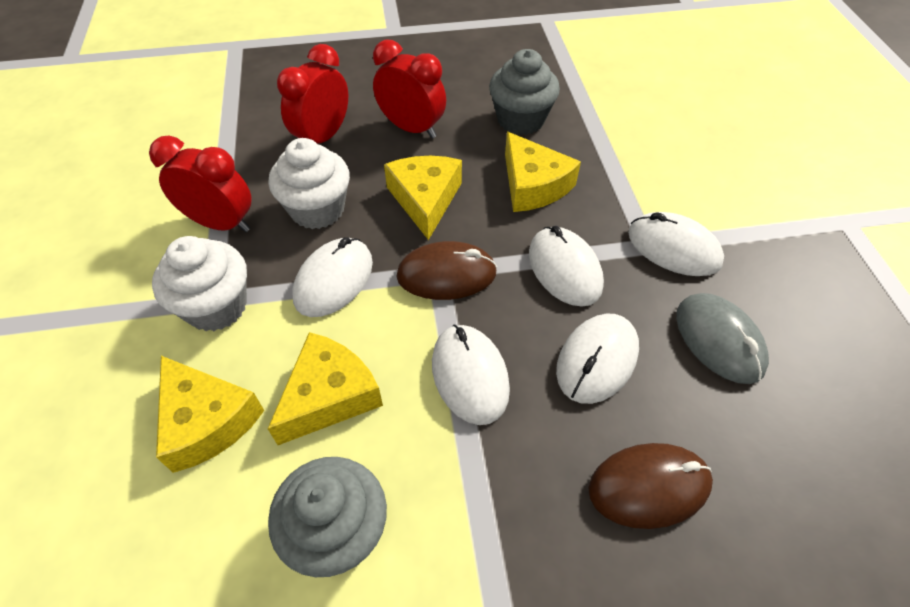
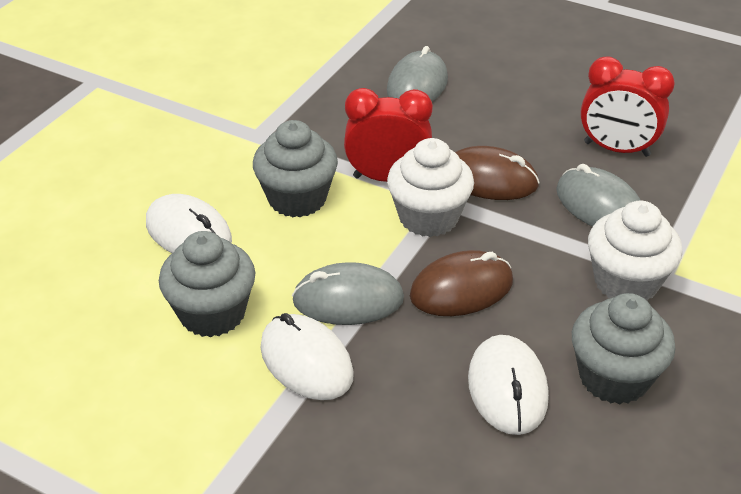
grey cupcake: [268,457,387,577] [489,49,560,135] = 2 -> [159,231,255,337] [253,120,338,217] [572,293,675,404] = 3
grey mouse: [676,293,769,384] = 1 -> [292,262,404,325] [387,46,448,102] [556,164,641,227] = 3
red clock: [149,136,251,232] [277,44,348,144] [373,39,446,138] = 3 -> [344,88,433,182] [580,57,675,157] = 2
white mouse: [292,237,373,317] [432,324,510,425] [529,226,604,307] [556,314,639,404] [628,212,724,276] = 5 -> [146,194,232,253] [260,313,354,400] [468,335,549,435] = 3
yellow cheese: [156,356,264,473] [268,332,383,445] [384,156,462,240] [505,132,581,212] = 4 -> none = 0

